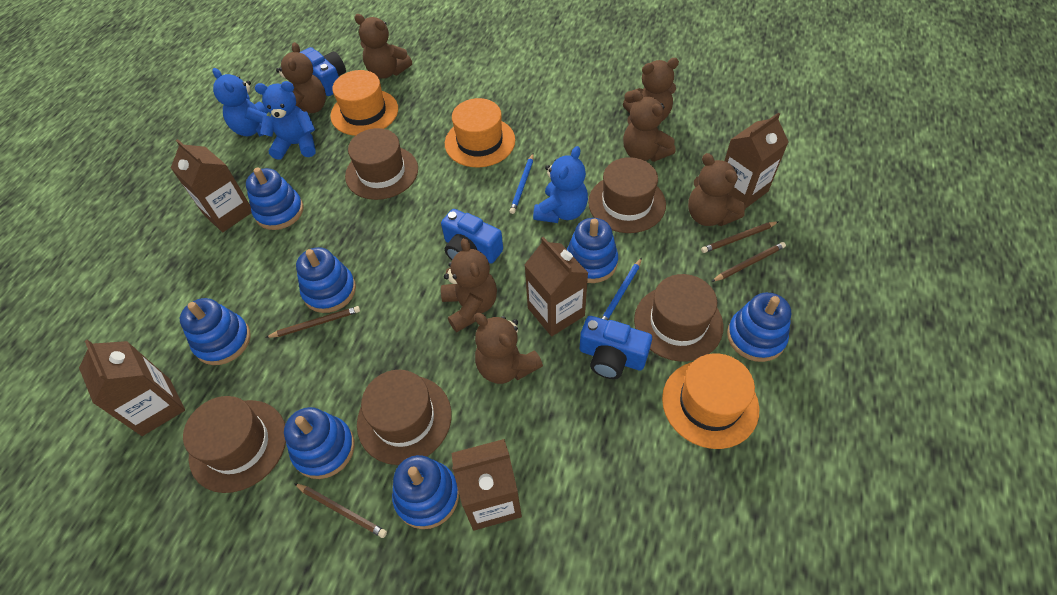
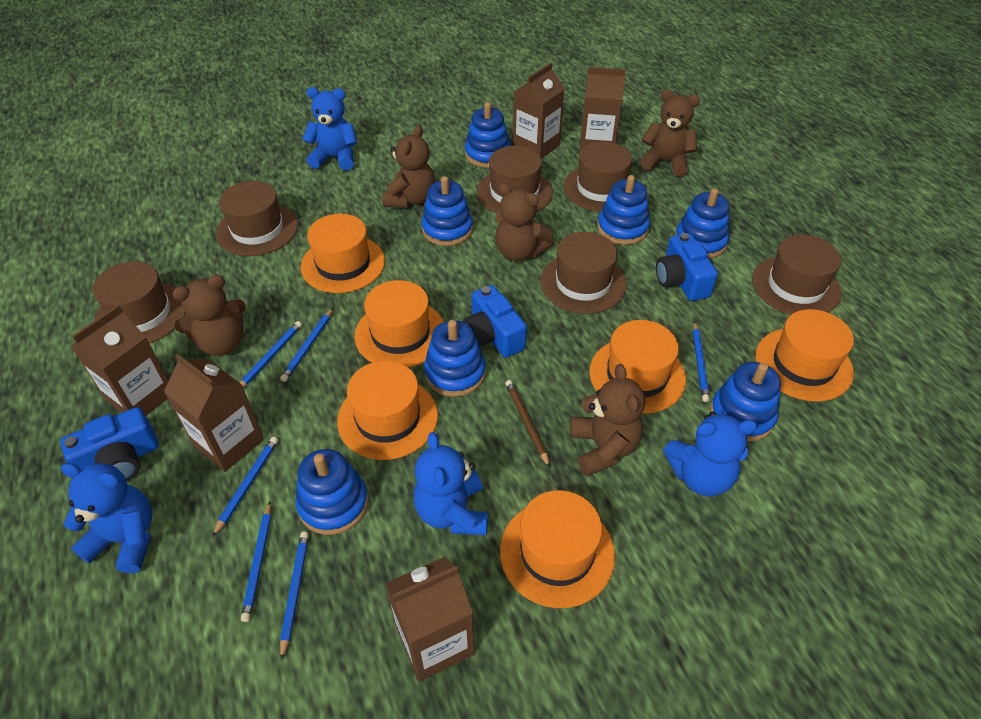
blue pencil: [510,154,534,214] [601,258,642,320] = 2 -> [212,437,278,537] [240,321,302,388] [241,502,271,622] [280,308,333,382] [280,531,309,661] [693,322,710,402] = 6
blue teddy bear: [212,68,268,137] [255,81,316,160] [533,146,588,223] = 3 -> [61,463,152,573] [302,87,357,171] [414,432,488,535] [663,411,758,497] = 4
brown hat: [183,396,286,493] [345,128,418,200] [357,370,452,465] [588,157,666,233] [634,274,724,362] = 5 -> [93,261,186,344] [216,181,298,256] [477,146,553,213] [540,232,626,314] [563,142,632,212] [752,235,842,315] = 6
brown pencil: [265,306,360,338] [294,483,387,538] [701,221,779,253] [711,242,786,282] = 4 -> [505,380,550,468] = 1
brown teddy bear: [276,42,326,113] [354,14,412,79] [441,238,497,332] [475,313,543,384] [623,58,679,121] [623,90,676,162] [688,153,746,226] = 7 -> [172,275,246,356] [383,125,435,208] [495,183,553,261] [570,364,645,476] [640,90,700,177] = 5
orange hat: [330,70,398,136] [445,98,515,167] [662,353,759,449] = 3 -> [301,214,385,293] [337,361,438,460] [355,280,444,367] [500,490,615,608] [589,320,686,414] [755,309,854,402] = 6

